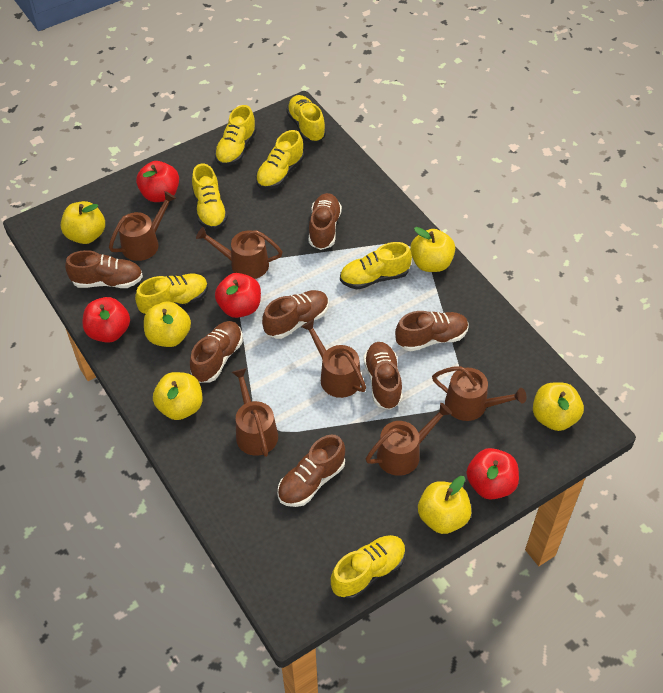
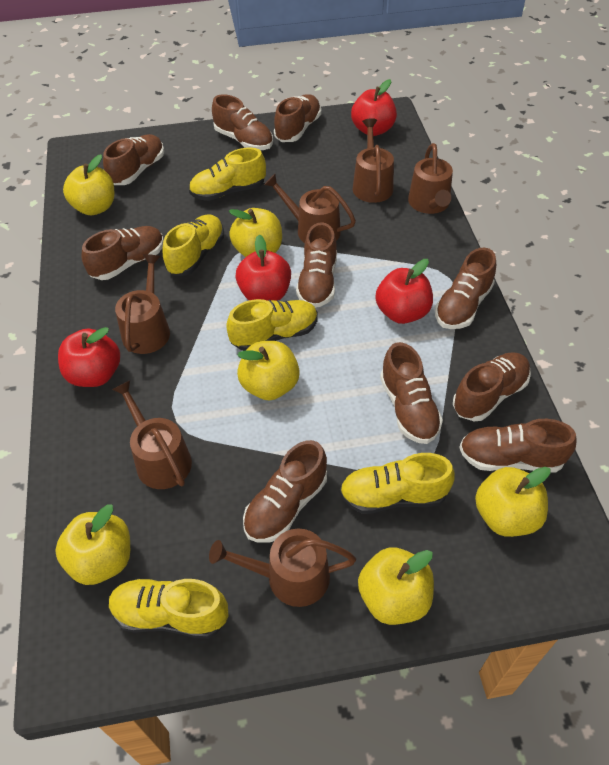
brown shoe: [65,250,143,288] [190,321,243,383] [262,290,329,339] [278,434,345,507] [309,193,342,250] [363,342,403,410] [395,311,469,352] = 7 -> [82,226,164,280] [103,134,164,185] [212,94,273,150] [243,440,327,543] [274,94,321,142] [296,222,337,308] [380,342,443,444] [435,248,496,329] [453,352,531,421] [459,419,577,473] = 10
yellow shoe: [135,273,208,315] [192,164,228,230] [214,105,257,166] [256,130,304,190] [286,95,326,142] [331,535,406,600] [340,242,412,290] = 7 -> [109,578,228,639] [163,214,224,276] [189,147,266,201] [226,299,318,351] [340,453,455,514] = 5

